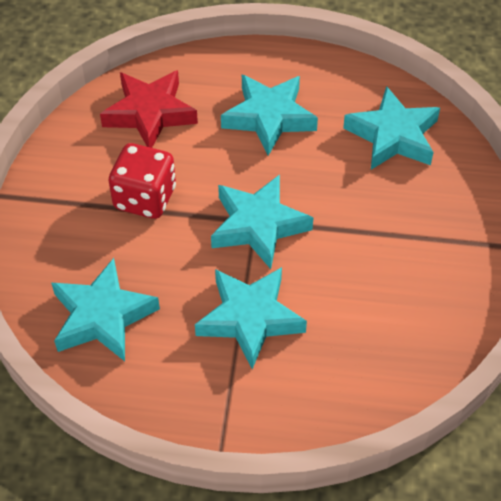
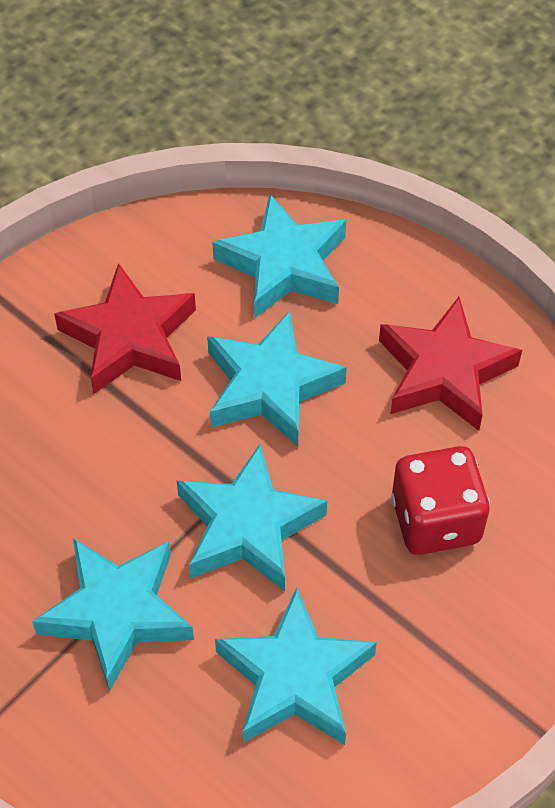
red star: [100,70,198,148] = 1 -> [54,263,196,394] [379,297,522,431] = 2

